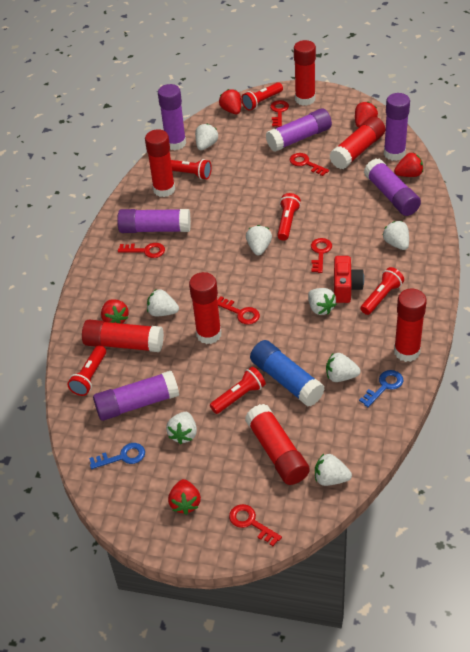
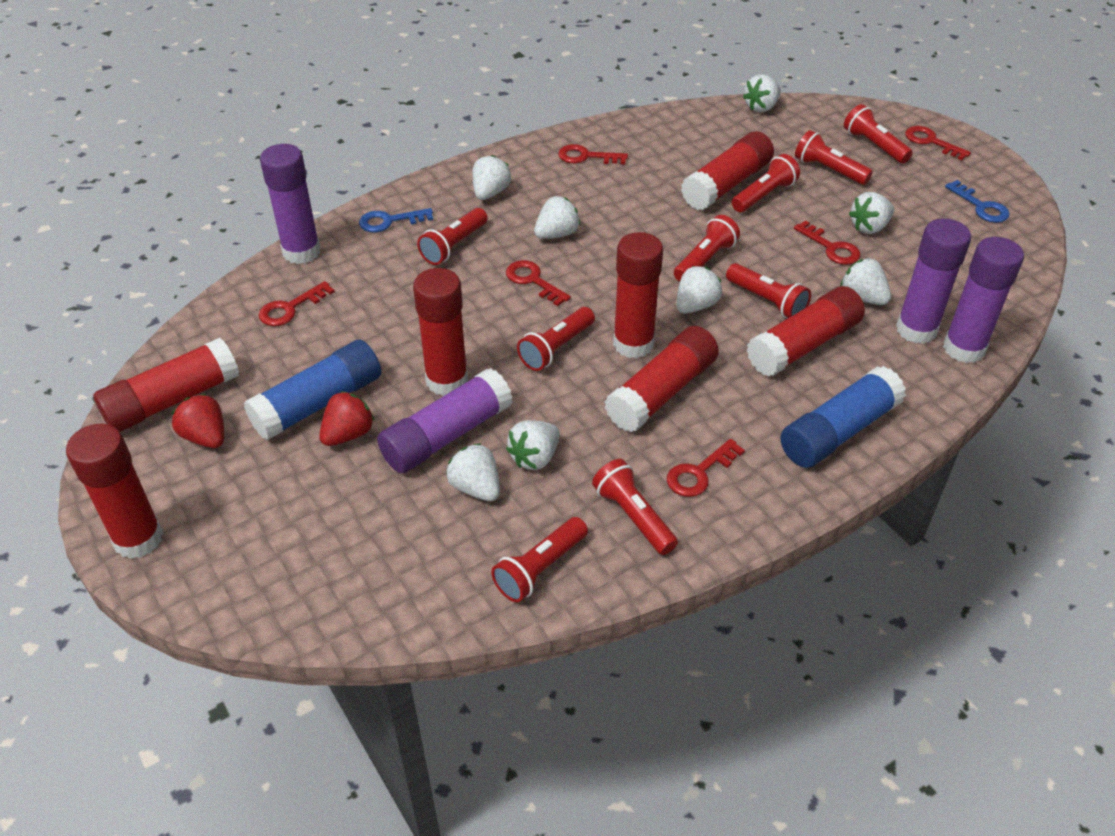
blue glue stick: [250,340,325,407] = 1 -> [244,340,381,440] [780,366,906,468] = 2
purple glue stick: [93,371,179,421] [117,209,191,233] [158,84,186,150] [266,108,332,152] [364,158,421,216] [384,93,410,161] = 6 -> [260,144,321,264] [377,368,513,474] [896,219,971,344] [943,237,1024,363] = 4
red camera: [334,256,364,303] = 1 -> none = 0
red flashlight: [67,345,106,396] [171,159,212,180] [210,367,266,414] [241,82,283,111] [277,193,301,241] [361,267,404,315] = 6 -> [417,208,488,265] [491,517,588,602] [517,307,595,371] [592,459,678,555] [674,215,740,282] [726,263,811,318] [732,154,800,212] [795,130,873,185] [844,104,913,164] = 9
red strawberry: [101,299,129,324] [168,479,201,515] [219,89,241,114] [355,102,378,128] [394,152,423,177] = 5 -> [171,394,224,448] [319,391,375,446] = 2

